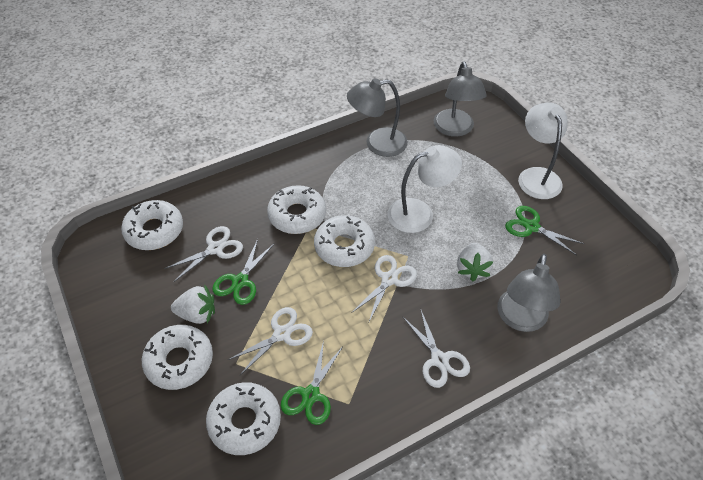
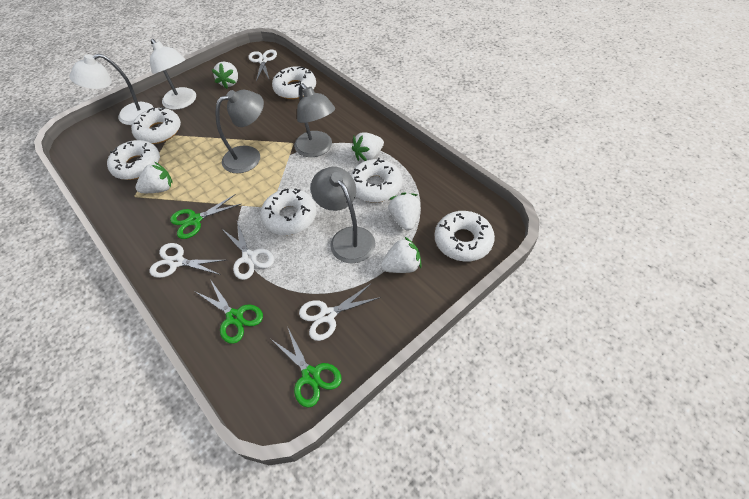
white donut: [121,200,183,250] [142,325,213,390] [206,382,281,455] [267,185,326,234] [314,215,375,267] = 5 -> [107,140,160,180] [131,107,181,144] [260,188,317,235] [272,66,316,99] [351,158,402,203] [435,211,495,262] = 6
white strawberry: [171,286,215,324] [457,243,493,282] = 2 -> [136,162,173,193] [212,62,238,89] [352,132,384,161] [381,237,422,273] [388,193,420,231] = 5

